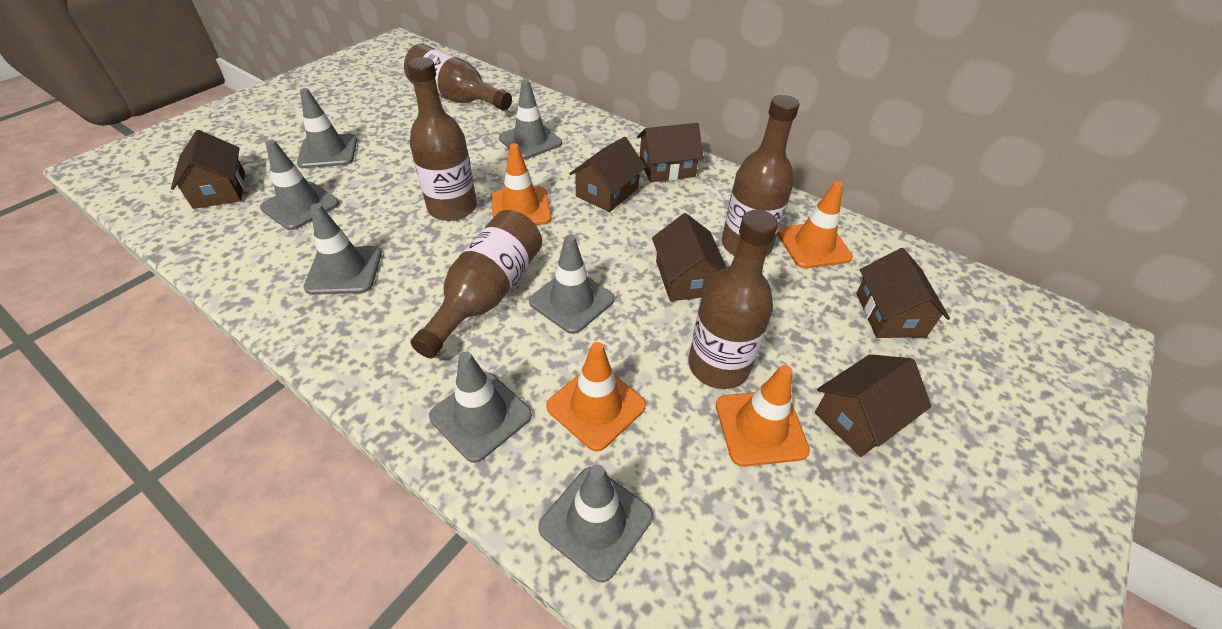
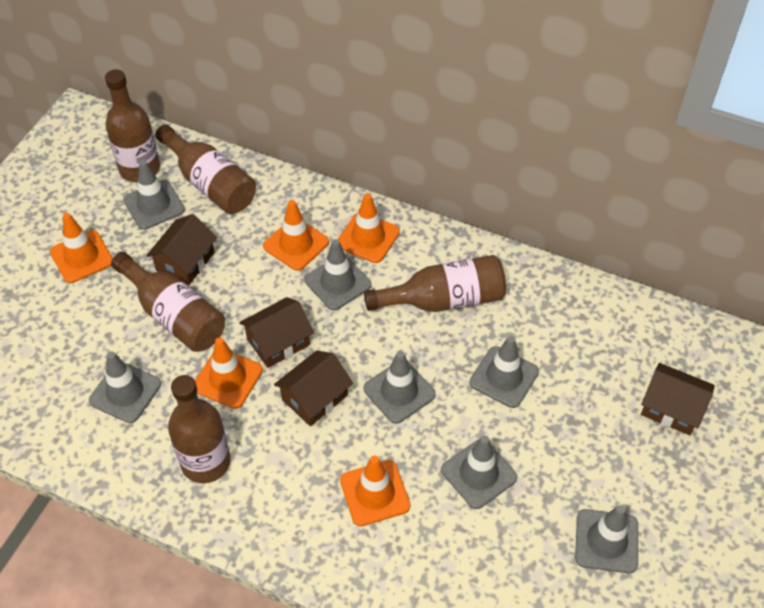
brown house: [171,130,245,209] [569,137,646,212] [637,123,704,182] [652,213,726,301] [815,354,932,457] [856,248,950,338] = 6 -> [146,214,217,285] [239,297,314,368] [274,350,353,426] [641,363,715,435] = 4
orange traffic cone: [491,143,552,225] [546,342,646,451] [716,365,810,467] [778,181,853,268] = 4 -> [50,213,113,283] [195,337,263,409] [263,200,329,271] [338,194,400,263] [340,455,411,526] = 5

